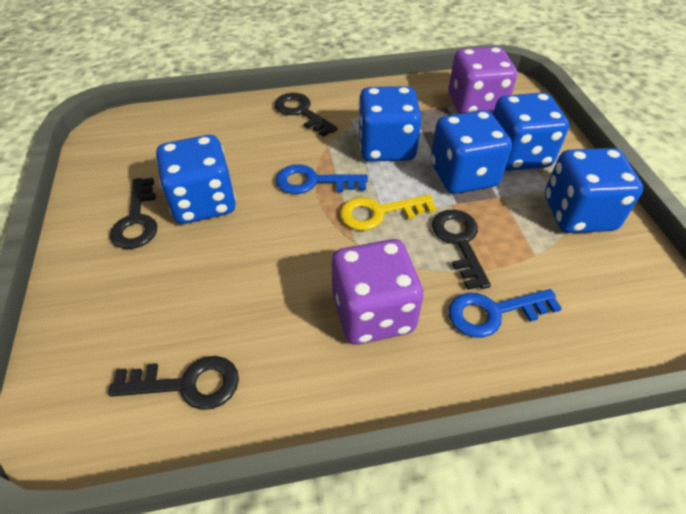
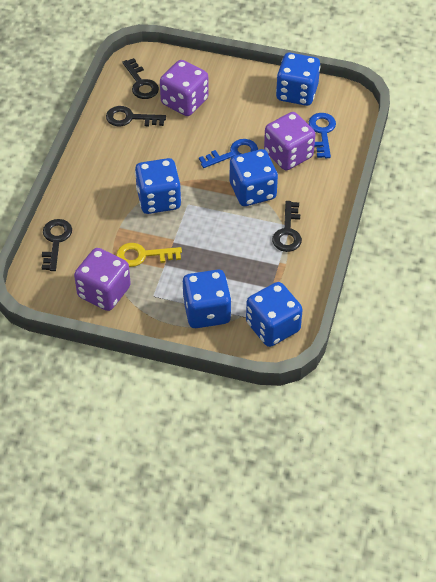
purple dice: [332,239,424,345] [448,47,517,114] = 2 -> [74,248,131,311] [160,60,209,116] [264,112,315,170] = 3

